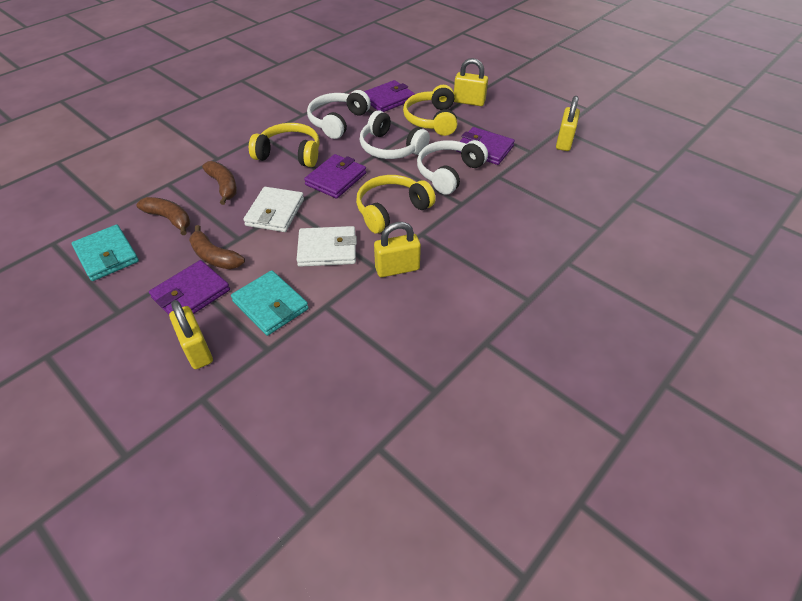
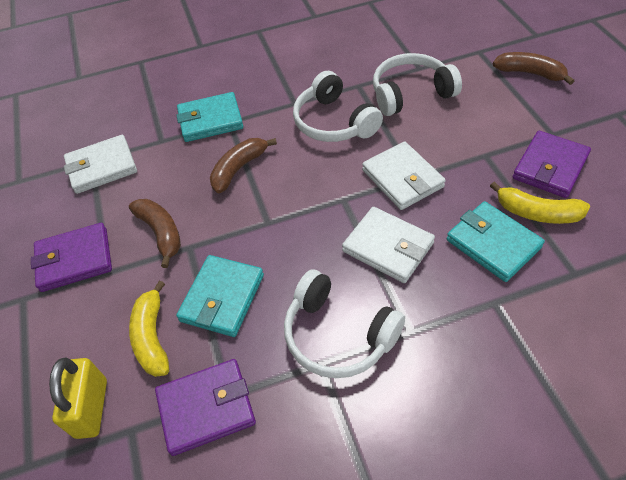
purple wallet: [149,260,230,315] [304,154,366,199] [364,80,415,112] [457,127,515,165] = 4 -> [31,223,112,292] [155,359,256,456] [513,131,591,198] = 3
turquoise wallet: [72,225,139,281] [231,270,309,336] = 2 -> [176,92,243,142] [176,255,264,337] [447,201,545,282] = 3
white wallet: [243,187,304,232] [297,226,357,267] = 2 -> [64,135,137,194] [342,207,435,283] [362,141,446,210] = 3
yellow banana: none = 0 -> [129,281,169,377] [490,182,590,224] = 2
yellow headphones: [249,123,320,167] [356,175,436,233] [403,85,458,136] = 3 -> none = 0
yellow padlock: [169,300,213,369] [374,222,421,277] [454,58,488,106] [556,96,580,151] = 4 -> [49,357,107,439] = 1

